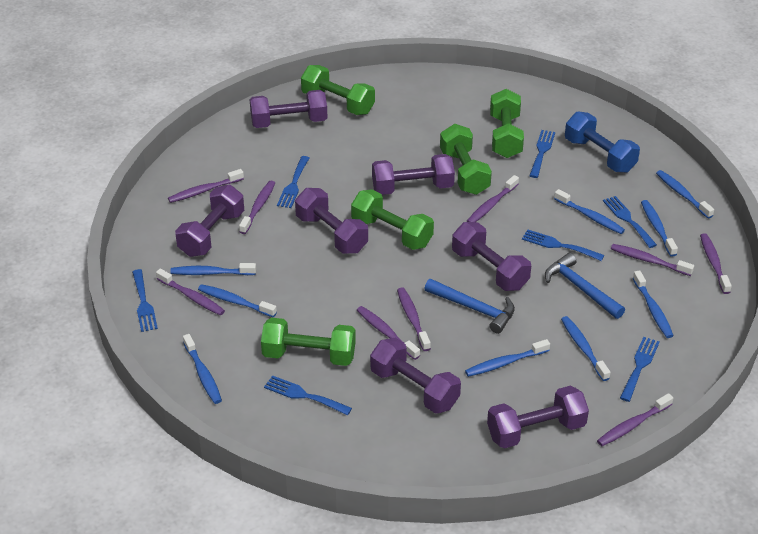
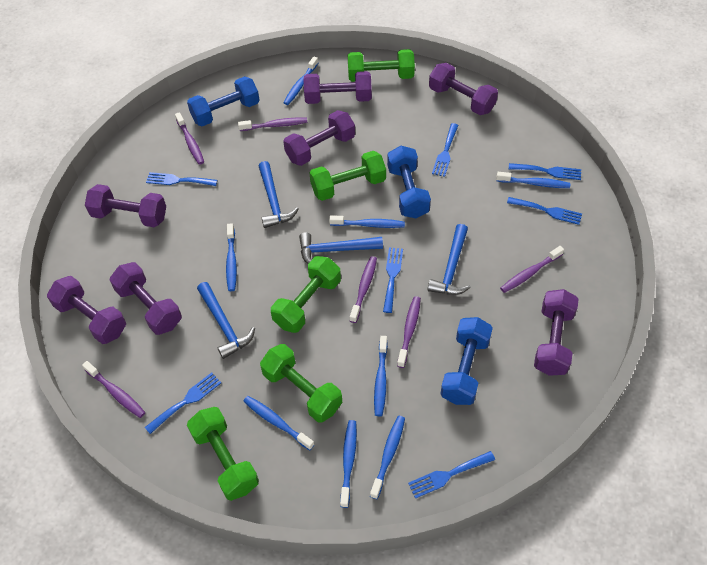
blue dumbbell: [565,111,640,173] = 1 -> [187,76,260,126] [387,146,431,218] [440,317,493,405] = 3
blue hammer: [424,279,515,334] [545,253,625,319] = 2 -> [197,282,255,359] [259,161,299,228] [299,232,383,264] [428,224,471,295] = 4
blue toothbrush: [170,263,256,275] [183,334,222,404] [198,284,277,317] [465,339,550,377] [554,189,625,234] [561,316,611,381] [633,271,674,338] [641,200,678,257] [656,170,714,219] = 9 -> [226,223,237,291] [243,396,315,450] [284,56,318,105] [329,215,405,228] [340,420,357,508] [370,416,405,499] [374,336,388,416] [496,172,570,188] = 8
purple toothbrush: [156,268,225,315] [168,169,244,203] [239,181,275,234] [357,306,420,360] [397,288,431,351] [467,175,519,222] [597,393,673,446] [611,244,694,276] [700,233,732,294] = 9 -> [82,361,146,418] [175,112,204,165] [238,118,307,131] [350,256,377,323] [397,296,421,368] [500,246,564,293] = 6

